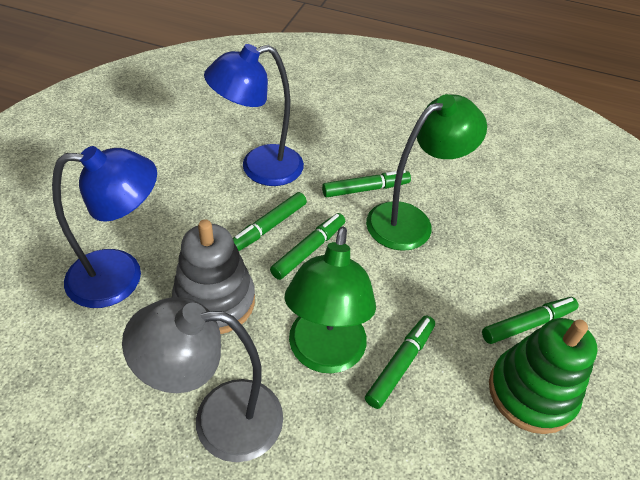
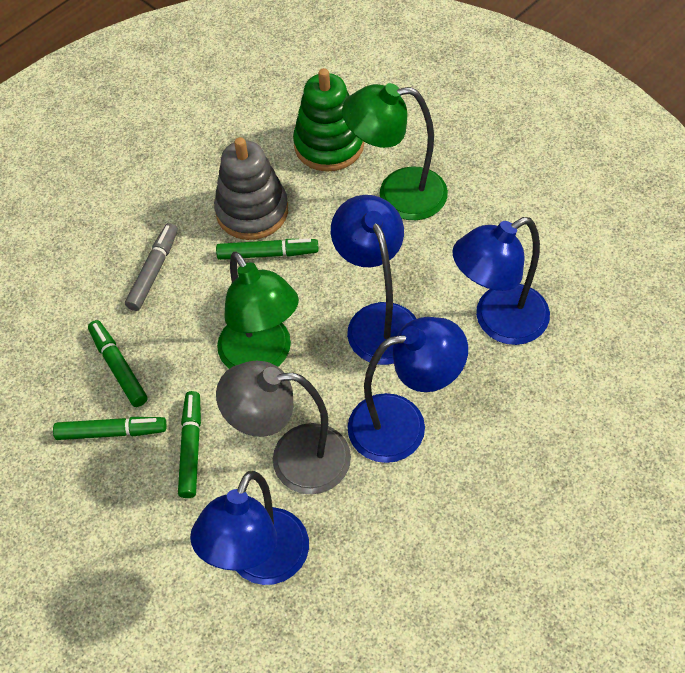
blue lamp: [52,146,157,308] [204,44,304,186] = 2 -> [190,471,309,585] [331,195,416,365] [347,317,468,463] [452,217,550,345] = 4
green marker: [233,192,307,251] [270,213,345,280] [322,170,411,197] [365,315,435,409] [482,297,578,344] = 5 -> [53,417,166,440] [88,320,148,407] [178,391,201,498] [216,239,319,260] = 4
grey marker: none = 0 -> [125,223,178,311] = 1

